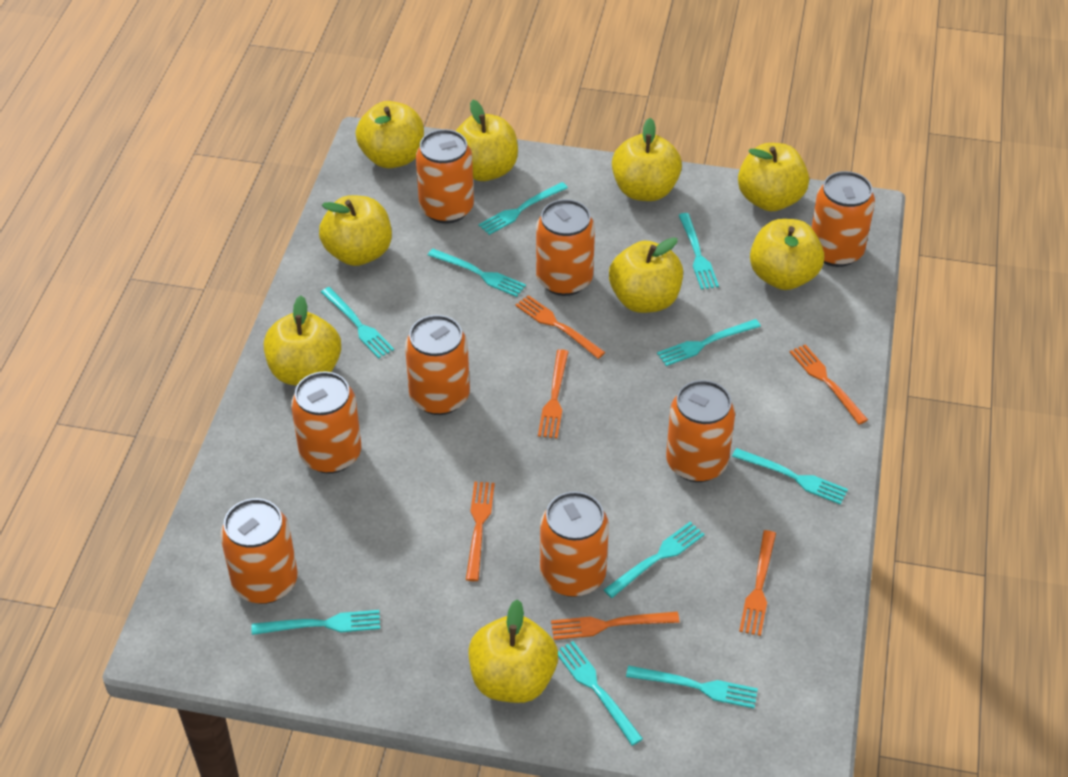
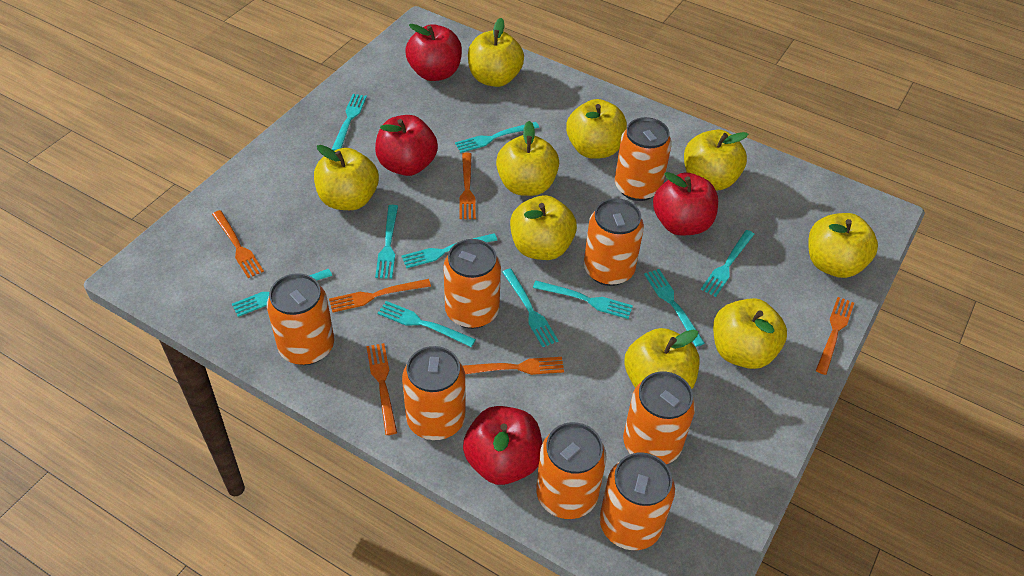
red apple: none = 0 -> [375,115,438,176] [405,24,462,81] [463,406,542,485] [653,172,718,236] = 4

